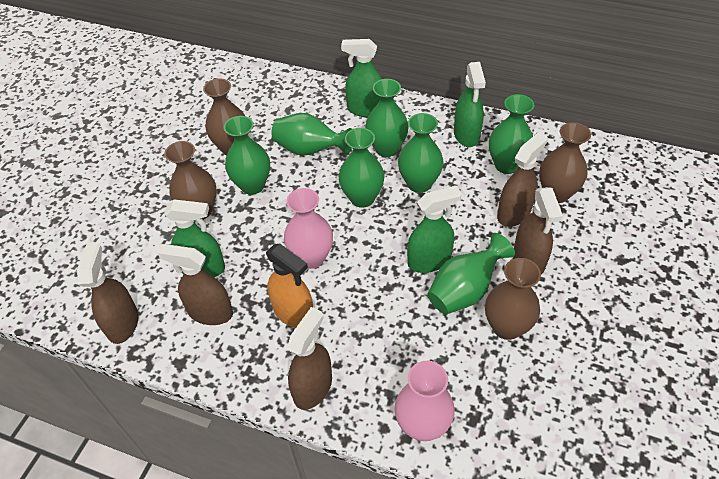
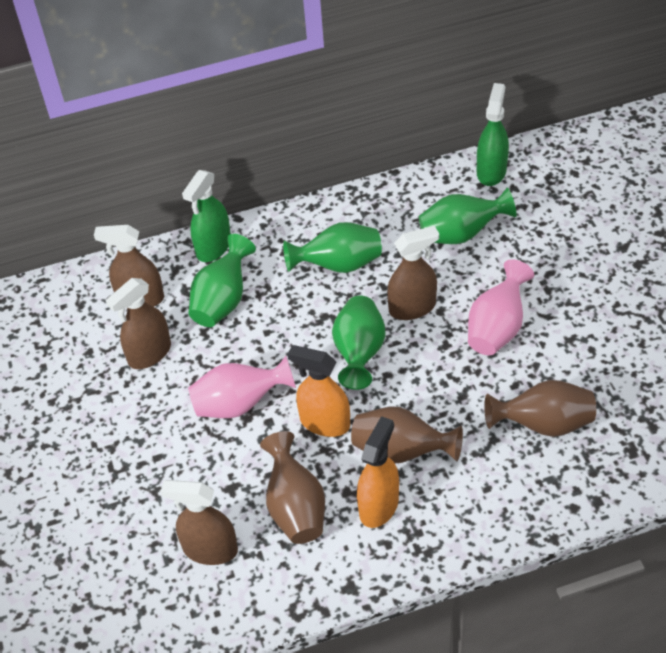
brown spray bottle: [77,243,139,344] [158,244,233,325] [287,307,332,410] [497,132,548,227] [514,187,563,275] = 5 -> [94,225,164,307] [106,278,171,369] [160,480,238,565] [387,226,439,320] = 4
brown vase: [164,141,217,219] [203,78,245,155] [485,258,541,340] [539,122,591,203] = 4 -> [260,431,325,544] [351,407,463,463] [484,380,596,437] = 3
green spray bottle: [164,199,225,277] [341,39,382,117] [407,186,462,273] [454,62,486,147] = 4 -> [182,170,231,262] [477,83,509,186] = 2
green vase: [224,116,270,195] [271,113,352,156] [339,128,385,208] [365,79,409,157] [398,113,443,193] [427,233,515,315] [489,94,534,174] = 7 -> [189,234,256,327] [283,222,382,273] [332,296,386,390] [419,188,516,244] = 4
orange spray bottle: [266,243,313,328] = 1 -> [287,345,350,437] [357,416,399,528] = 2

